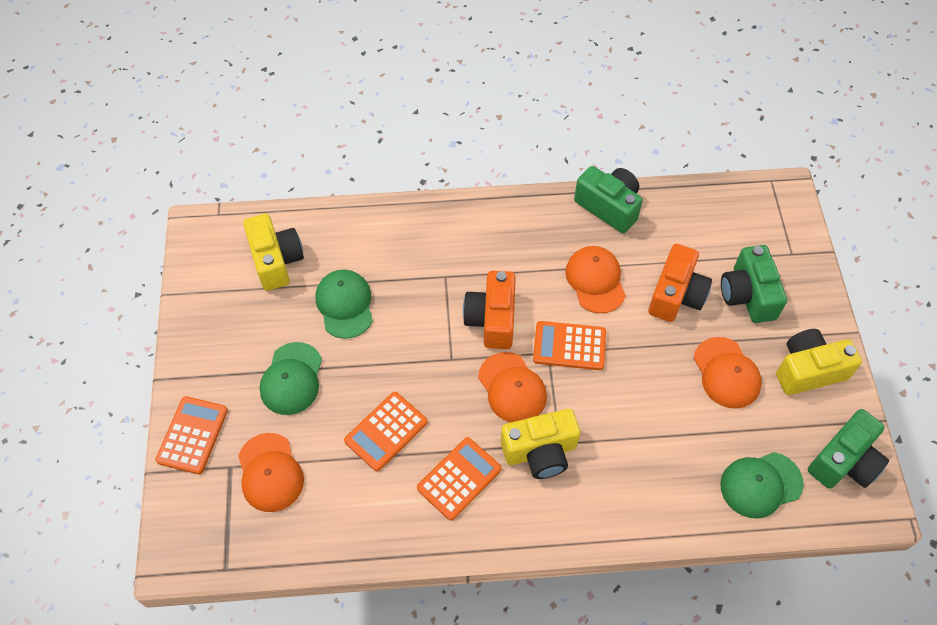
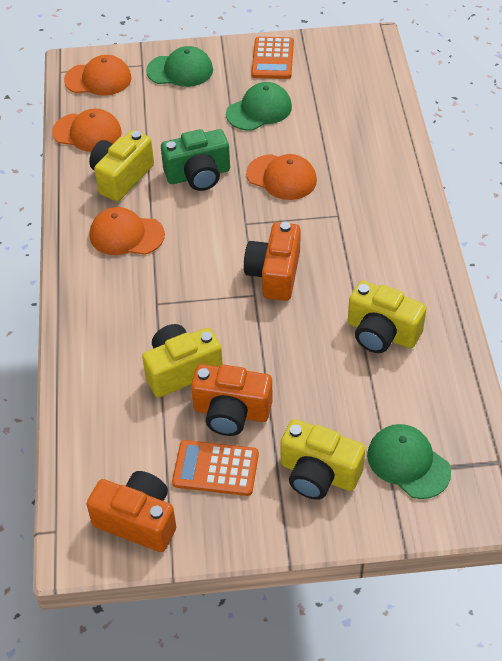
green camera: [574,166,643,233] [721,245,787,323] [808,409,889,489] = 3 -> [161,129,230,191] = 1
orange calculator: [155,396,228,474] [344,392,427,471] [417,437,502,521] [533,321,606,370] = 4 -> [172,440,259,496] [251,37,294,79] = 2
orange camera: [463,271,516,349] [648,244,712,322] = 2 -> [86,471,176,552] [191,364,273,436] [244,222,301,301] = 3
yellow camera: [243,214,304,291] [501,409,580,479] [776,329,862,395] = 3 -> [89,130,154,201] [142,324,223,397] [281,419,366,500] [348,281,427,353] = 4

